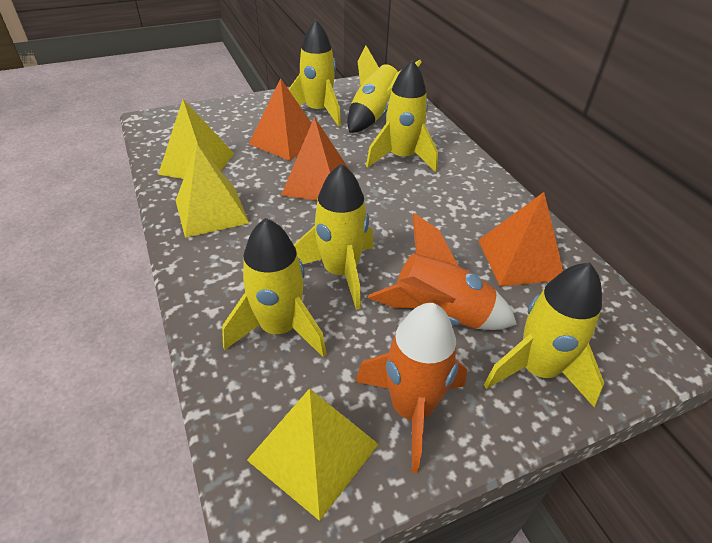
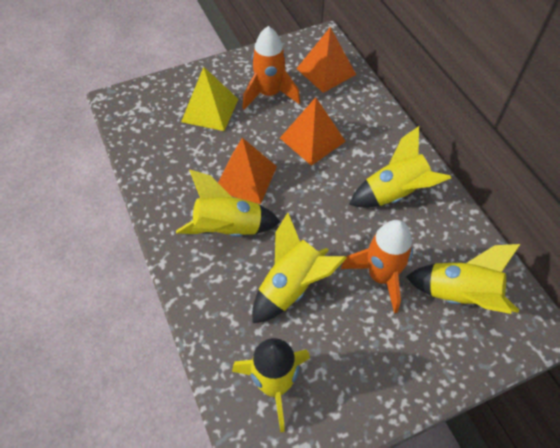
yellow pyramid: [158,99,234,179] [175,144,249,238] [247,388,379,521] = 3 -> [181,67,238,131] = 1
yellow rocket: [222,218,327,358] [288,19,341,127] [294,163,374,310] [347,45,422,133] [366,60,438,172] [484,262,604,407] = 6 -> [176,170,280,237] [232,338,310,433] [252,213,347,323] [349,126,451,208] [406,244,521,314] = 5

